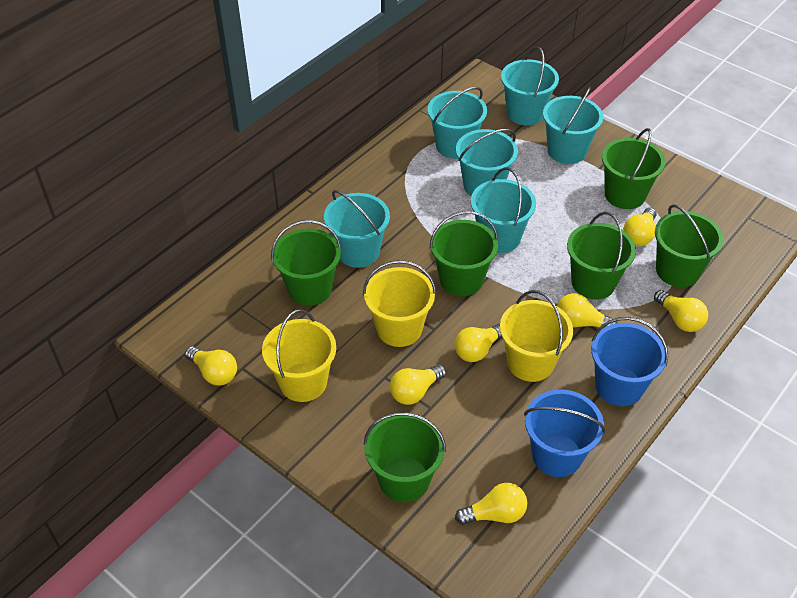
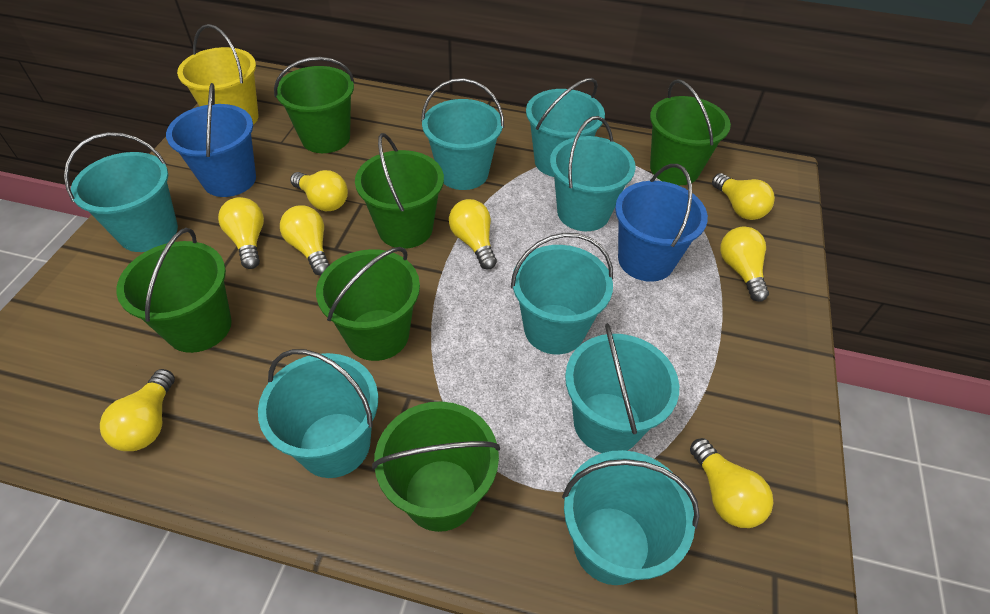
turquoise bucket: [324,190,390,268] [428,87,487,159] [456,129,518,196] [471,167,536,253] [501,47,559,125] [543,87,603,164] = 6 -> [64,132,178,252] [258,349,378,478] [421,78,504,190] [511,233,613,354] [526,78,605,177] [550,116,636,231] [562,450,700,585] [565,323,679,453] = 8
yellow bucket: [262,309,336,402] [363,260,436,347] [500,290,573,382] = 3 -> [177,24,259,125] = 1
yellow light bulb: [185,346,237,386] [390,364,446,405] [454,323,502,362] [455,483,527,525] [557,293,617,328] [623,208,657,246] [654,290,708,332] = 7 -> [100,369,175,451] [218,197,264,269] [280,205,330,275] [290,170,348,211] [449,199,497,270] [690,438,773,528] [712,173,775,220] [720,226,769,302] = 8

